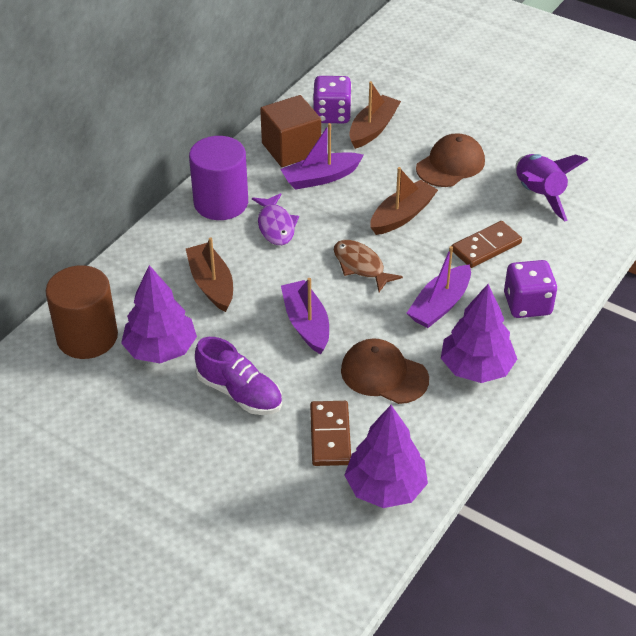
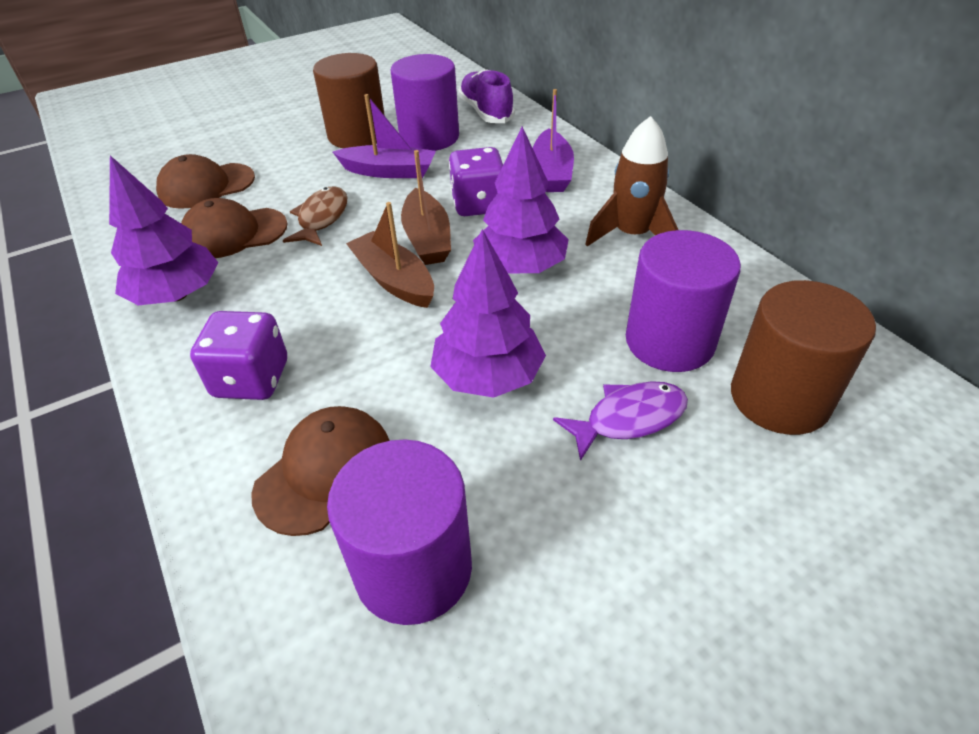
brown boat: [186,237,233,312] [349,81,401,149] [370,167,438,235] = 3 -> [346,202,434,308] [401,150,451,265] = 2
brown cap: [341,338,429,404] [416,133,485,187] = 2 -> [156,154,255,209] [181,198,288,258] [251,406,390,536] = 3
brown cube: [260,95,321,167] = 1 -> none = 0
brown cylinder: [45,265,118,359] = 1 -> [313,53,385,148] [731,280,876,435] = 2
brown domino: [310,401,351,466] [452,221,522,268] = 2 -> none = 0
brown rocket: none = 0 -> [585,116,678,246] = 1
purple boat: [280,123,364,190] [281,278,329,354] [407,246,471,328] = 3 -> [333,94,436,178] [533,89,574,192] = 2
purple cylinder: [189,136,248,220] = 1 -> [327,439,472,625] [391,54,459,151] [626,230,741,372] = 3
purple rocket: [516,154,588,221] = 1 -> none = 0

